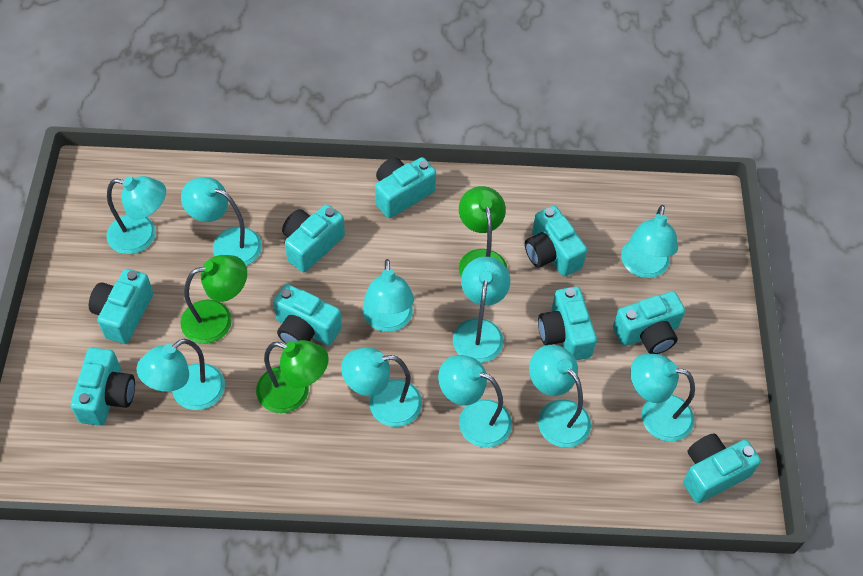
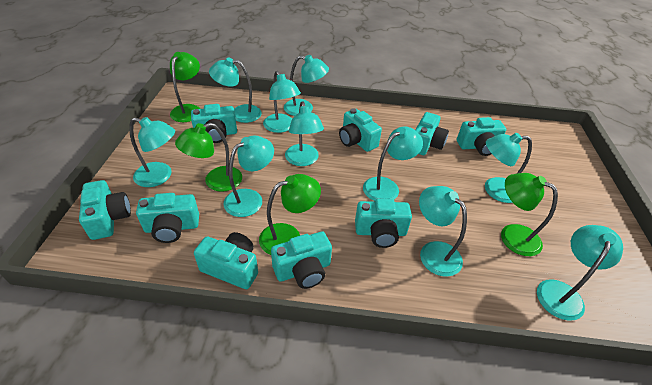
green lamp: [180,255,247,344] [256,340,329,413] [459,186,508,277] = 3 -> [170,52,201,122] [175,123,242,192] [259,174,321,255] [501,173,558,256] = 4

